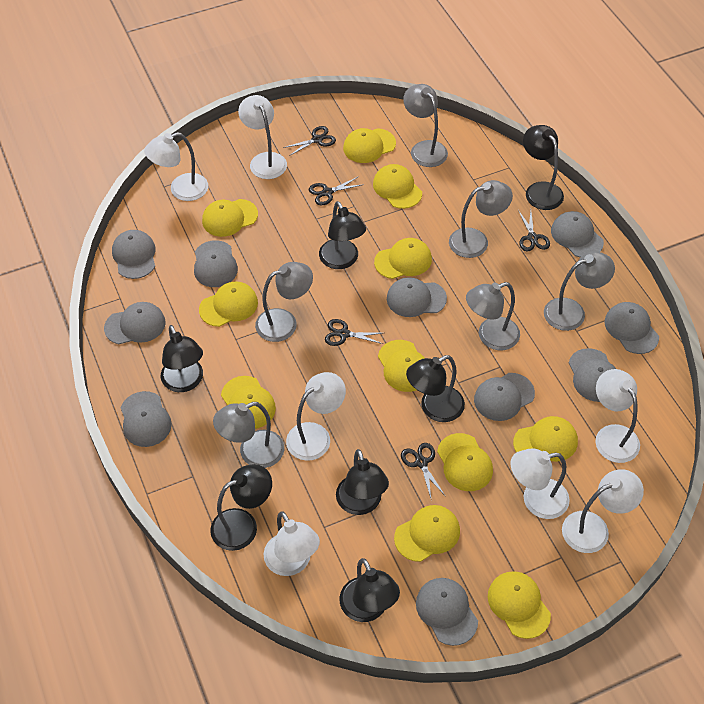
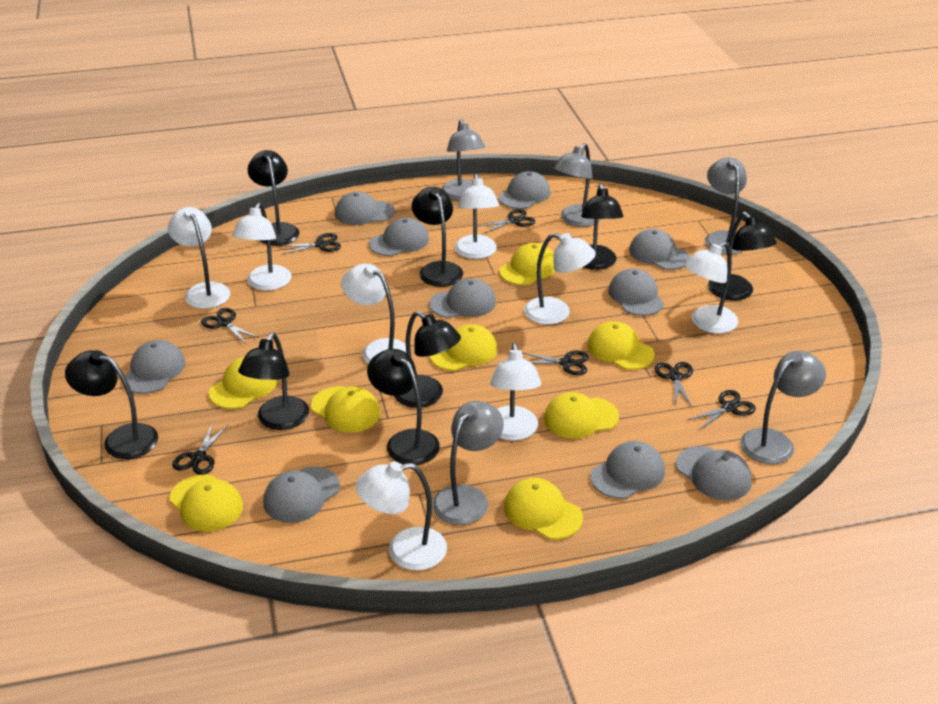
black lamp: [161,325,203,392] [210,464,272,551] [319,201,366,269] [336,449,389,515] [339,558,400,622] [406,355,465,422] [523,125,564,210] = 7 -> [65,350,158,459] [238,333,309,430] [248,150,299,246] [367,349,440,465] [394,311,461,408] [412,187,463,287] [581,183,624,270] [708,212,777,300] = 8
black scissors: [283,126,336,156] [309,176,364,205] [325,319,383,346] [401,443,446,501] [518,210,550,251] = 5 -> [172,422,229,475] [201,308,259,344] [281,233,341,255] [477,209,535,234] [522,351,589,375] [654,362,693,408] [687,390,756,430] = 7
grey lamp: [213,402,285,468] [255,262,313,342] [403,84,448,167] [449,180,513,258] [466,282,520,350] [544,251,615,331] = 6 -> [432,401,504,525] [442,119,485,200] [554,143,601,227] [705,157,747,254] [740,350,826,464] = 5
white lamp: [144,132,208,201] [238,95,287,179] [264,511,320,576] [286,372,346,461] [510,449,570,519] [562,469,644,553] [595,369,640,463] = 7 -> [168,207,230,309] [232,203,292,291] [341,264,406,364] [356,462,447,571] [455,173,499,259] [490,343,541,441] [524,233,596,325] [684,242,738,334] = 8
yellow cap: [199,282,258,327] [202,199,258,237] [221,376,276,429] [343,128,396,163] [373,164,422,209] [374,238,432,279] [378,340,425,392] [394,505,460,562] [437,433,493,491] [488,571,551,639] [513,416,578,462] = 11 -> [169,475,243,532] [209,357,278,409] [311,386,381,433] [430,324,498,371] [499,243,556,285] [504,478,583,540] [544,392,619,439] [588,321,655,370] = 8

